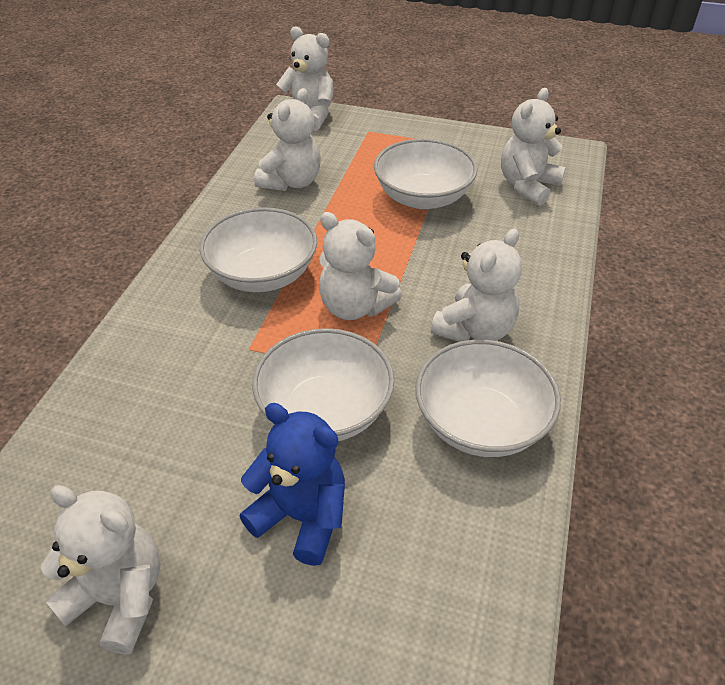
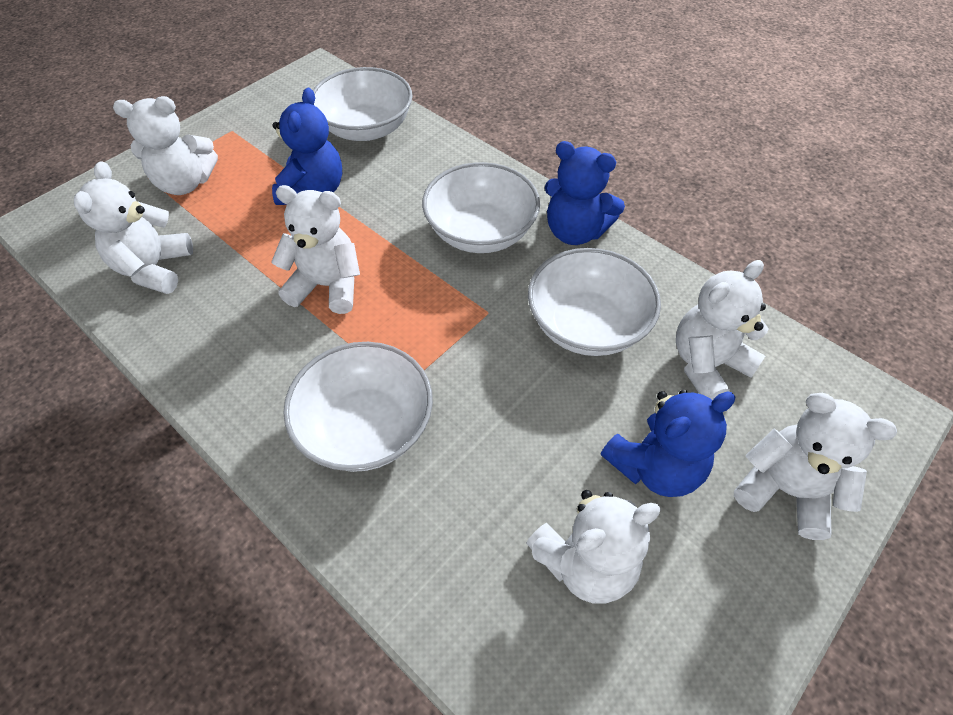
blue teddy bear: [240,403,345,566] = 1 -> [272,88,342,205] [545,141,625,245] [601,390,736,497] = 3

